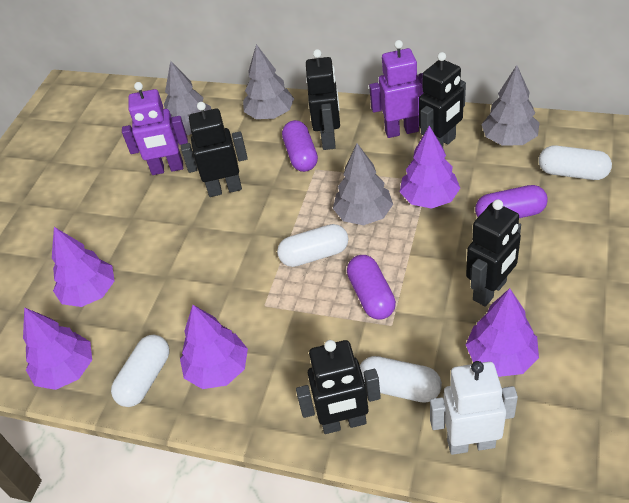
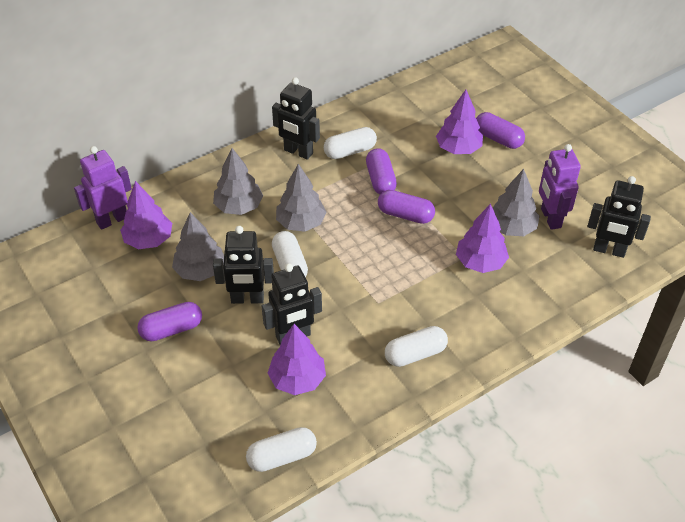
black robot: [181,102,248,197] [296,340,381,434] [306,49,340,150] [419,52,466,147] [466,199,521,307] = 5 -> [213,226,274,304] [262,263,322,345] [272,77,320,160] [588,176,651,258] = 4
purple capsule: [282,120,318,172] [347,255,396,320] [475,185,548,218] = 3 -> [137,302,202,341] [366,148,397,194] [378,190,435,224] [476,112,525,149] = 4
purple tree: [23,307,92,390] [52,227,115,307] [180,305,248,389] [400,126,460,209] [466,288,539,377] = 5 -> [120,181,172,249] [268,324,326,395] [436,90,483,154] [456,204,509,273] = 4
white robot: [430,361,518,455] = 1 -> none = 0

